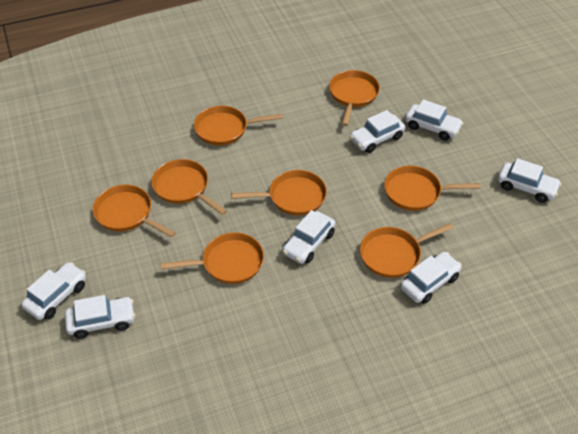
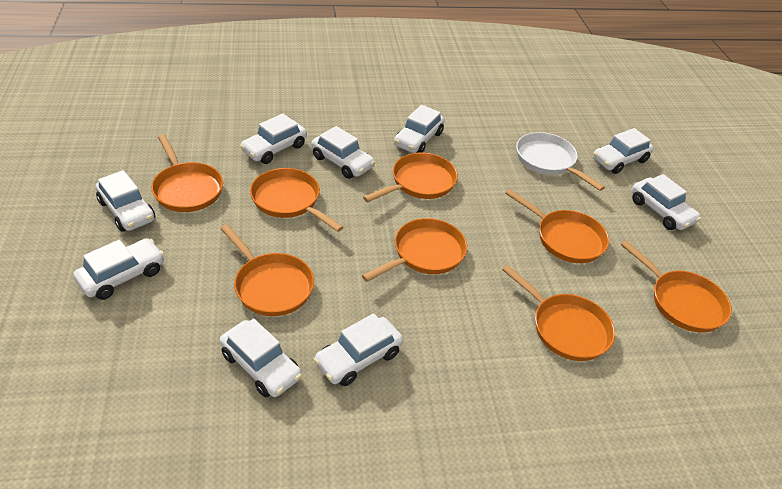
white car: [21,262,86,320] [65,295,135,339] [282,210,335,264] [349,110,405,153] [400,252,462,304] [405,99,463,141] [498,158,561,203] = 7 -> [73,238,165,300] [96,170,155,232] [220,318,302,398] [240,113,307,164] [311,126,375,179] [313,313,403,386] [394,105,445,153] [593,128,654,174] [631,174,701,230] = 9
white pan: none = 0 -> [516,132,605,191] = 1

